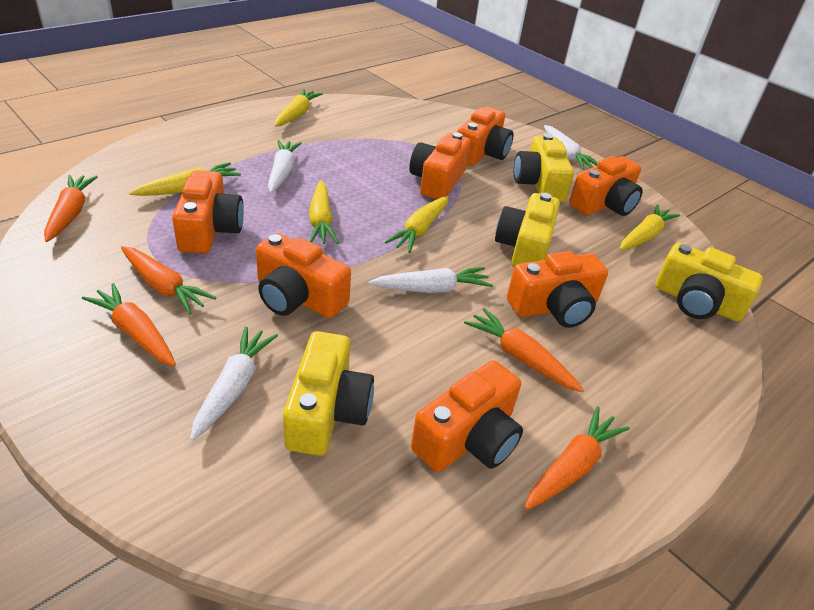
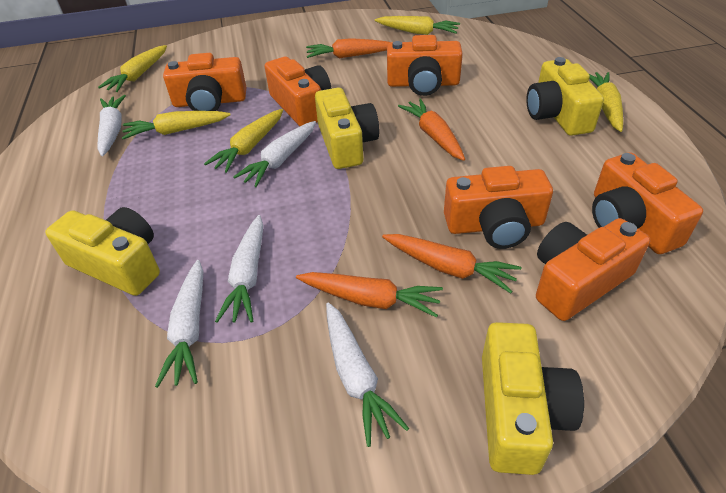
orange camera: [172,170,244,254] [256,233,351,318] [409,132,471,199] [411,360,523,472] [457,107,514,166] [507,251,608,328] [569,156,643,216] = 7 -> [163,53,246,111] [265,57,331,126] [387,35,463,96] [444,166,553,249] [536,218,650,321] [592,153,703,254] = 6
orange carrot: [44,175,98,242] [82,283,176,366] [121,246,216,315] [464,308,584,393] [525,406,630,510] = 5 -> [296,272,443,318] [306,38,391,58] [382,234,521,293] [398,99,465,161] = 4
white carrot: [190,326,278,441] [268,140,301,193] [368,267,493,293] [544,125,598,170] = 4 -> [97,95,126,156] [155,260,204,388] [215,215,264,323] [233,121,316,187] [326,303,409,447] = 5

